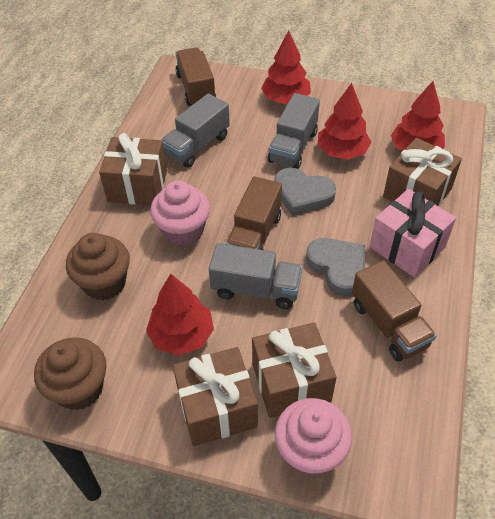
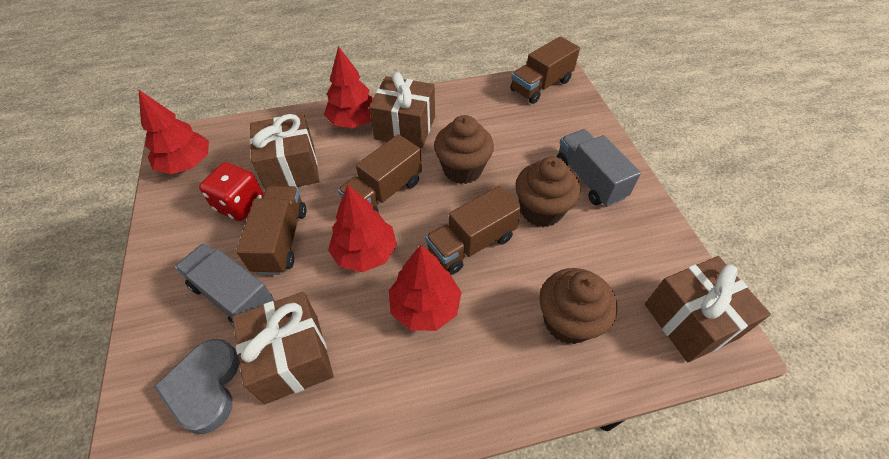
brown cupcake: [34,337,107,411] [66,233,130,301] = 2 -> [434,115,494,184] [515,157,580,227] [539,268,617,344] = 3
brown truck: [175,47,216,106] [226,176,282,250] [352,260,437,361] = 3 -> [236,186,307,275] [338,134,422,212] [425,185,522,275] [510,36,580,104] = 4
grey heart: [274,168,336,216] [306,238,365,296] = 2 -> [154,339,240,434] = 1
grey truck: [161,93,230,168] [209,243,302,309] [268,93,320,169] = 3 -> [175,243,275,326] [557,129,641,207] = 2
pink cupcake: [150,180,210,247] [275,398,352,476] = 2 -> none = 0
pink gift: [369,189,456,278] = 1 -> none = 0
red dice: none = 0 -> [199,162,263,221] = 1

